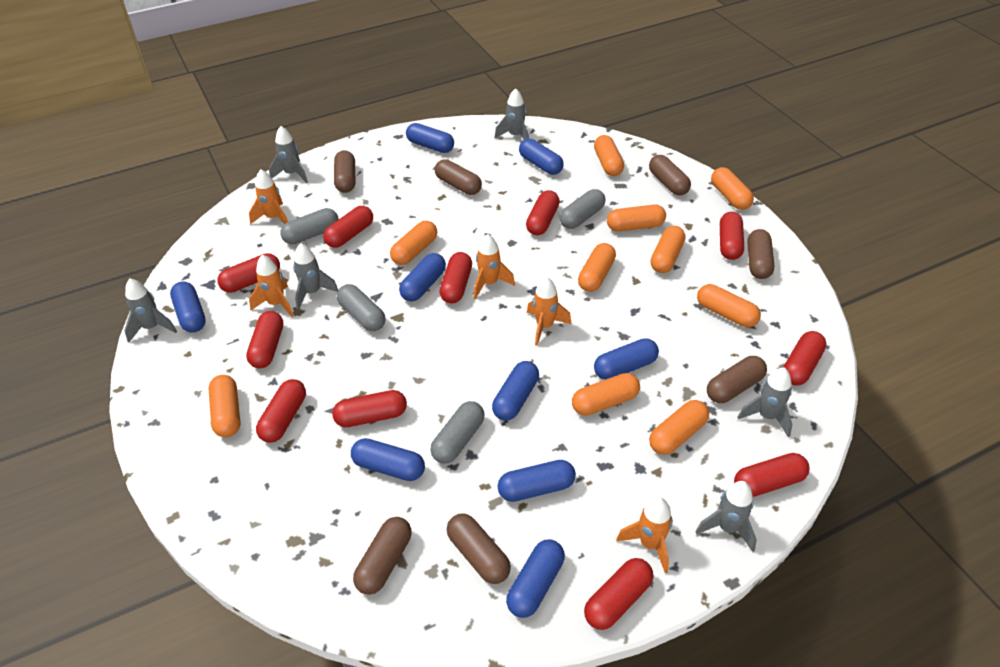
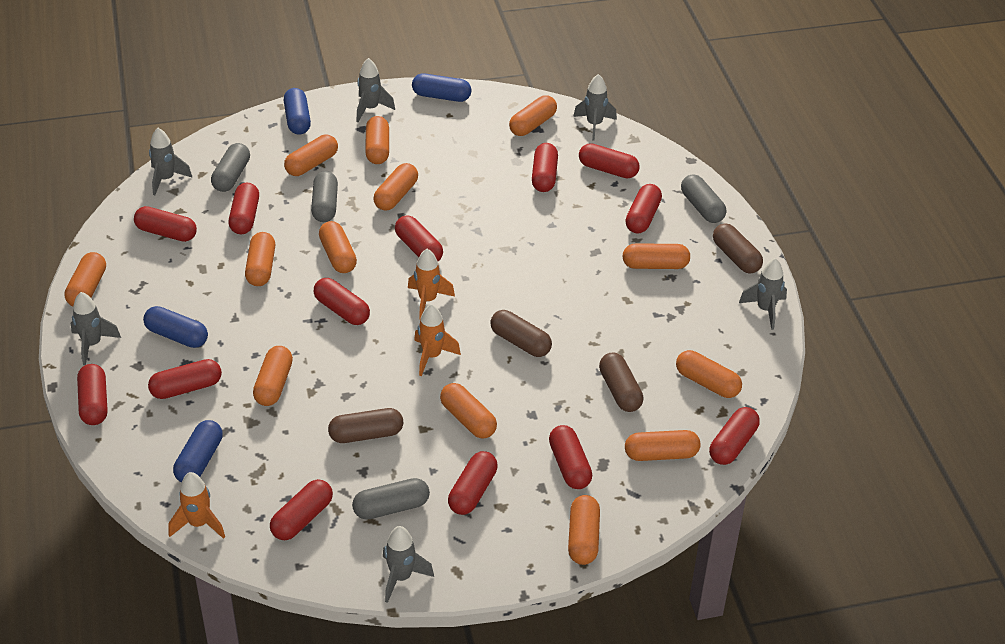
blue capsule: [170,281,206,333] [351,438,425,481] [399,253,446,301] [406,123,454,153] [492,361,539,420] [498,460,576,502] [506,539,565,618] [519,139,564,175] [594,338,659,380] = 9 -> [143,306,208,348] [173,420,223,483] [284,88,311,135] [412,73,472,102] = 4
brown capsule: [334,150,355,193] [353,517,412,595] [435,159,482,195] [447,513,511,584] [649,155,691,195] [707,356,767,403] [747,229,774,279] = 7 -> [328,408,403,443] [490,310,552,357] [599,352,643,412] [713,223,763,273] = 4
orange capsule: [208,375,240,437] [390,221,437,265] [572,373,640,416] [578,243,616,292] [594,135,624,176] [607,205,666,232] [649,400,709,455] [651,226,685,273] [697,284,761,327] [711,167,754,210] = 10 -> [64,252,106,306] [245,232,275,286] [253,346,293,406] [284,135,338,176] [319,221,357,273] [365,116,389,164] [373,163,418,211] [440,383,497,439] [509,96,557,136] [568,495,600,565] [623,243,690,269] [625,430,700,461] [676,350,742,398] = 13
orange rocket: [249,169,288,224] [249,255,293,317] [474,234,515,299] [527,277,571,346] [616,497,673,573] = 5 -> [169,472,225,539] [408,249,455,320] [414,304,461,376] = 3
red capsule: [217,253,280,293] [246,311,283,368] [256,379,306,443] [323,206,373,248] [332,390,407,427] [439,252,472,303] [526,190,560,235] [584,558,653,630] [720,212,744,260] [734,453,810,497] [783,331,826,386] = 11 -> [77,364,108,425] [134,206,197,242] [148,359,222,399] [229,183,259,234] [270,479,333,540] [314,278,370,325] [395,215,443,261] [448,451,498,515] [532,143,558,192] [549,425,592,489] [579,143,640,179] [625,184,662,233] [709,407,760,465] = 13

